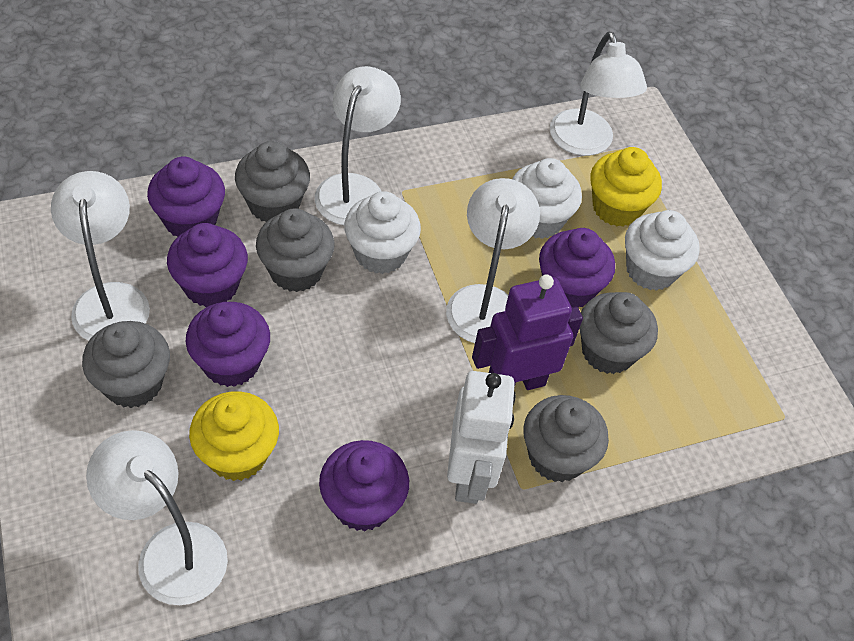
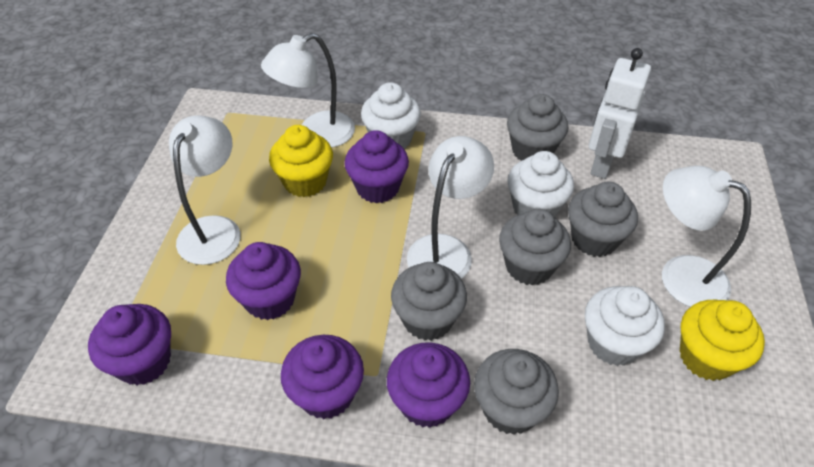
purple robot: [472,274,583,390] = 1 -> none = 0
white lamp: [51,171,150,341] [86,430,228,605] [315,66,401,225] [446,178,540,343] [550,32,647,156] = 5 -> [169,115,241,265] [261,33,355,148] [407,136,494,279] [662,166,751,307] = 4

